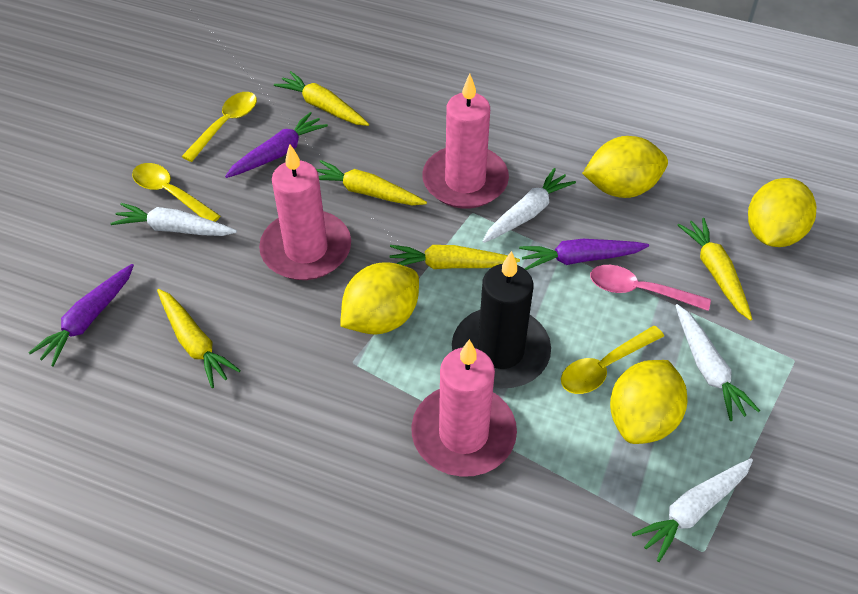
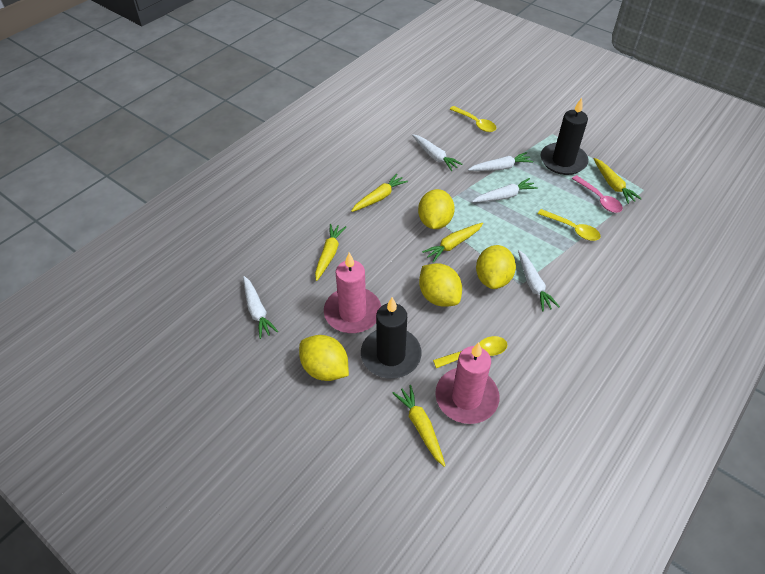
black candle: [452,251,551,388] = 1 -> [361,297,421,379] [540,98,589,175] = 2
pink candle: [259,144,351,280] [411,339,517,477] [422,74,509,209] = 3 -> [324,253,381,333] [435,342,499,424] = 2
purple carrot: [28,264,134,367] [225,112,328,178] [519,239,649,270] = 3 -> none = 0
white carrot: [111,203,237,236] [482,168,576,243] [632,458,753,562] [675,304,760,421] = 4 -> [243,276,278,339] [412,134,463,171] [468,152,533,171] [472,178,538,202] [518,250,560,311] = 5

